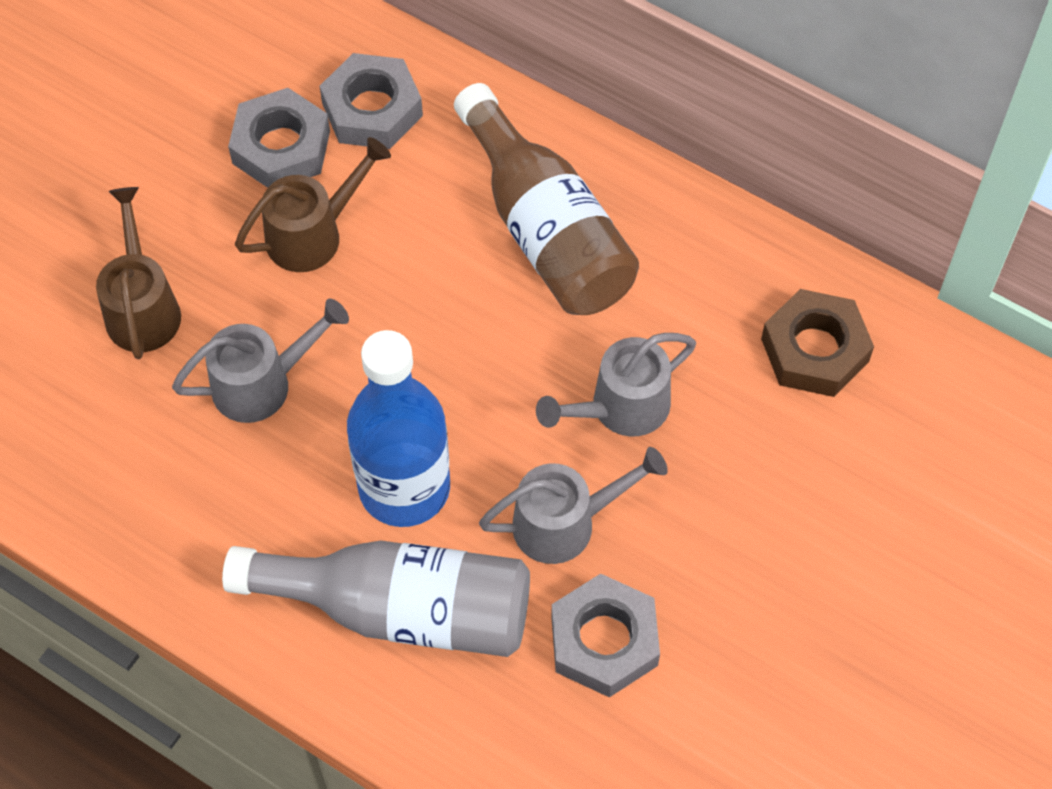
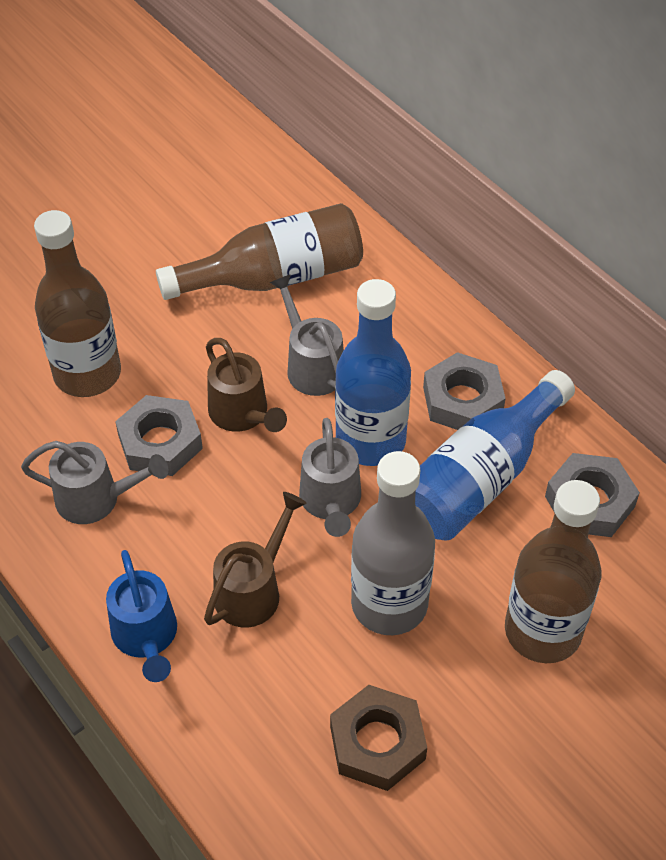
blue bottle: [347,330,450,527] = 1 -> [335,279,411,466] [415,370,575,541] = 2
blue watering can: none = 0 -> [106,550,177,682] = 1
brown bottle: [454,83,639,315] = 1 -> [34,210,121,397] [156,203,363,300] [505,480,602,663] = 3

